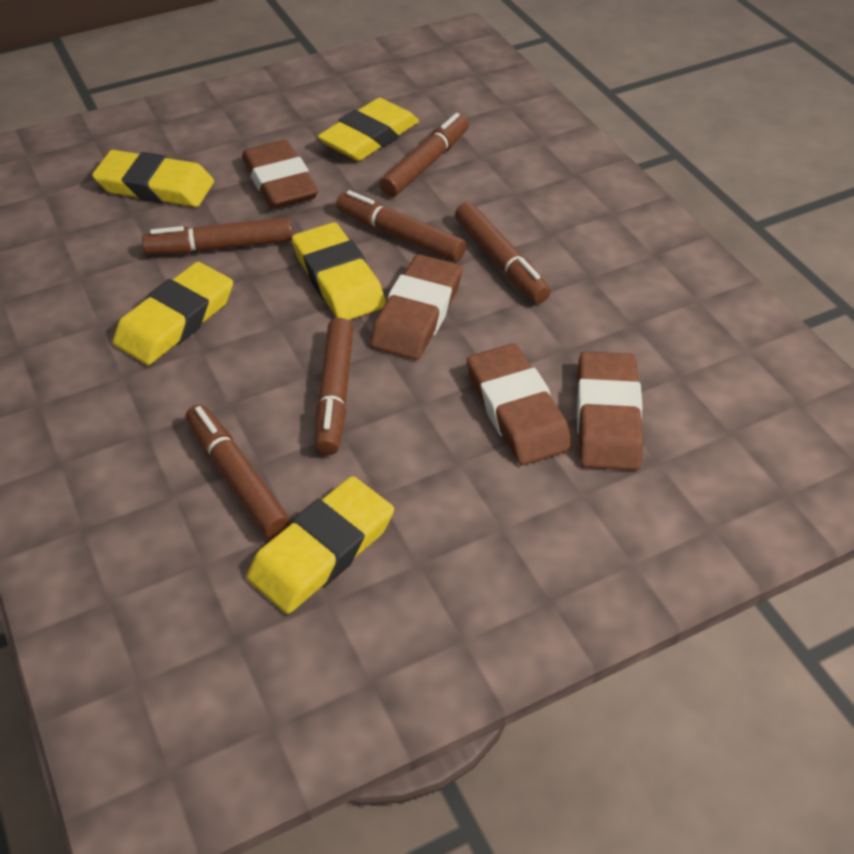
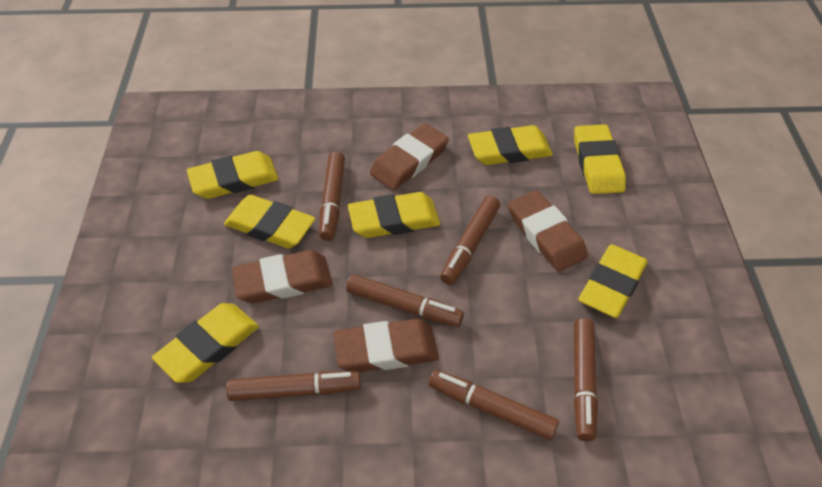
yellow eraser: [92,150,214,207] [113,262,233,365] [246,476,394,614] [292,222,386,320] [318,98,419,161] = 5 -> [152,303,259,383] [187,151,279,199] [224,195,315,249] [348,192,440,238] [468,125,553,165] [574,124,626,194] [578,244,648,318] = 7

